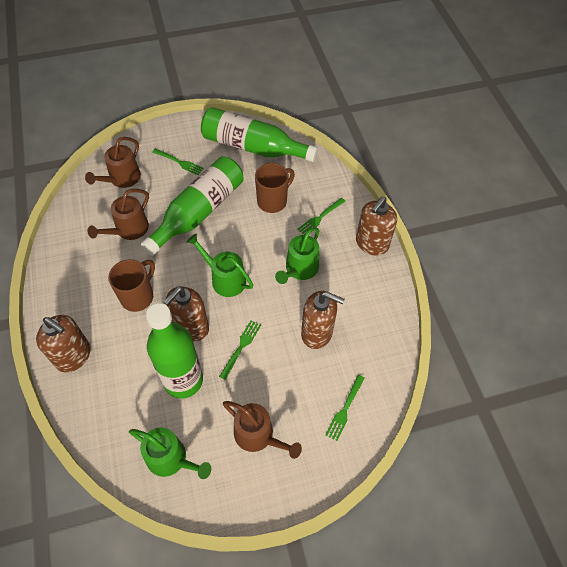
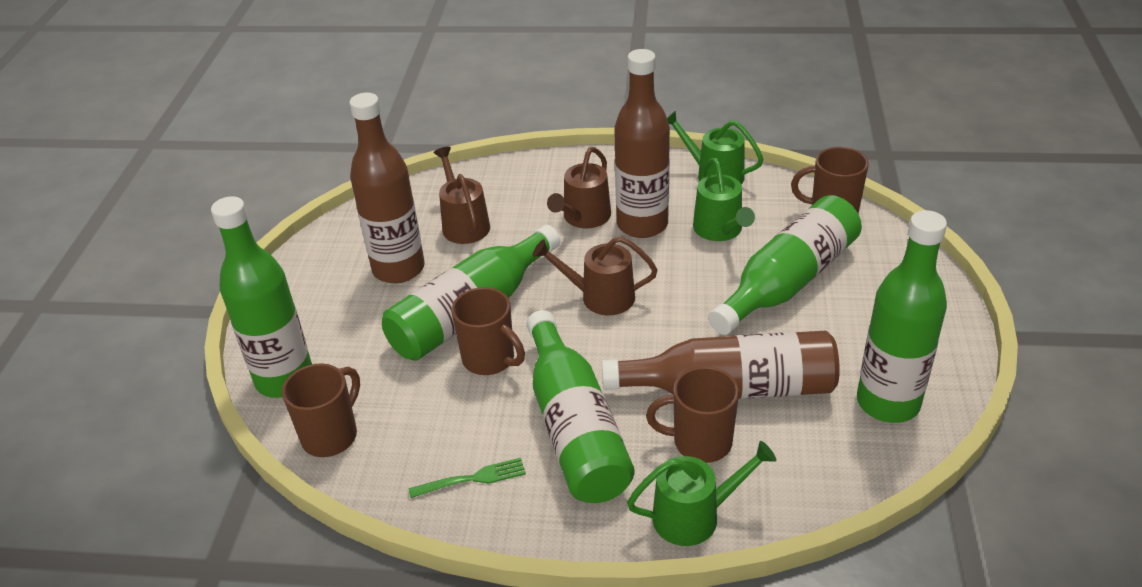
brown bottle: none = 0 -> [349,93,425,283] [602,331,840,399] [614,49,670,238] = 3
brown mug: [108,259,155,312] [255,163,295,213] = 2 -> [282,363,360,457] [451,287,525,375] [646,366,739,463] [791,147,869,214] = 4
brown soap dispenser: [36,315,91,372] [163,286,209,342] [301,291,345,349] [356,197,397,256] = 4 -> none = 0
green bottle: [141,156,244,256] [146,303,203,399] [201,107,318,162] = 3 -> [211,196,312,398] [382,225,560,361] [527,310,635,503] [708,195,862,335] [857,210,947,423] = 5
green fork: [152,149,204,175] [219,320,261,380] [298,198,346,235] [326,375,365,441] = 4 -> [408,458,526,498] = 1

